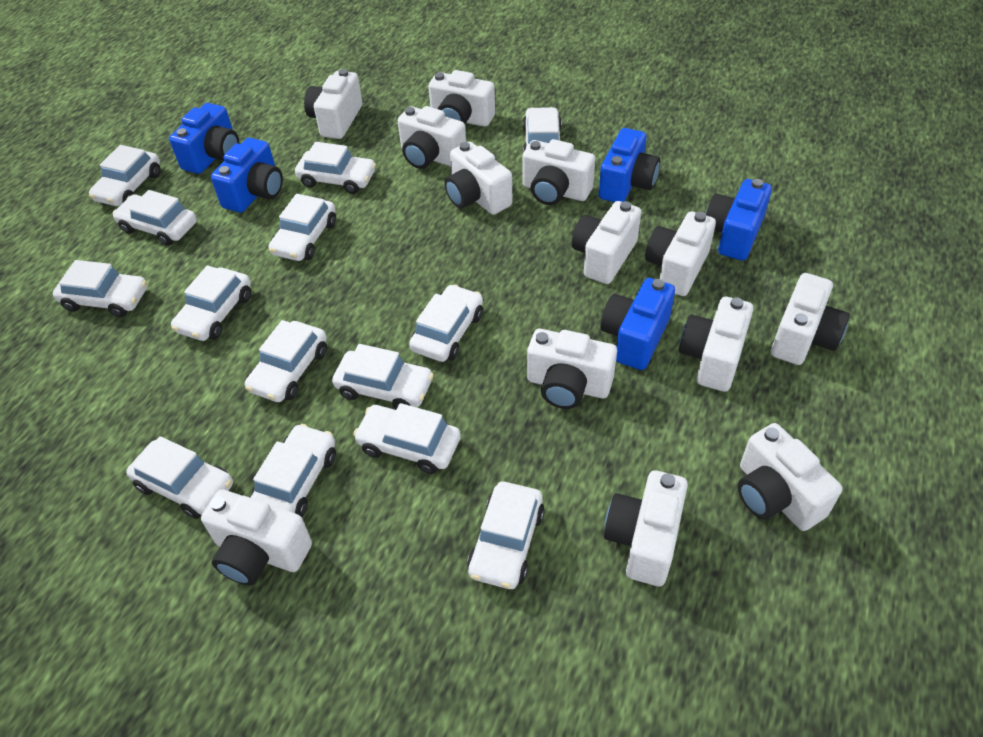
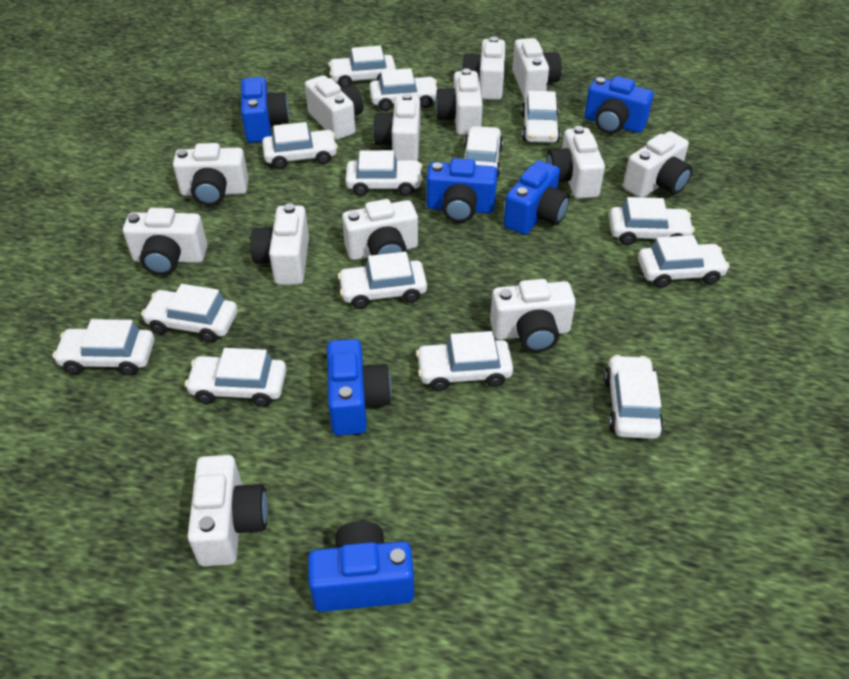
blue camera: [169,103,239,174] [211,138,283,213] [598,128,660,202] [601,278,675,370] [706,179,772,261] = 5 -> [241,77,289,143] [308,521,414,612] [327,339,392,436] [427,158,498,223] [504,160,570,235] [584,76,654,134] = 6

